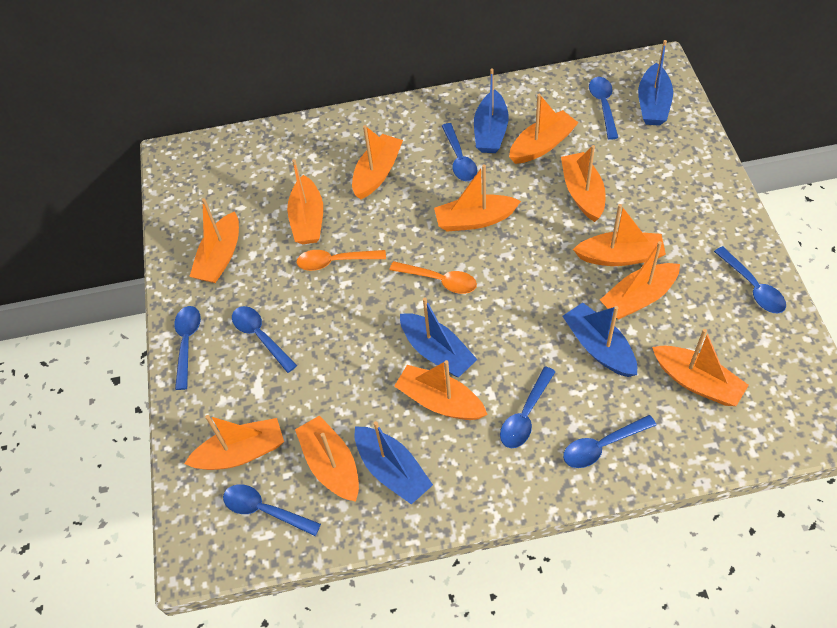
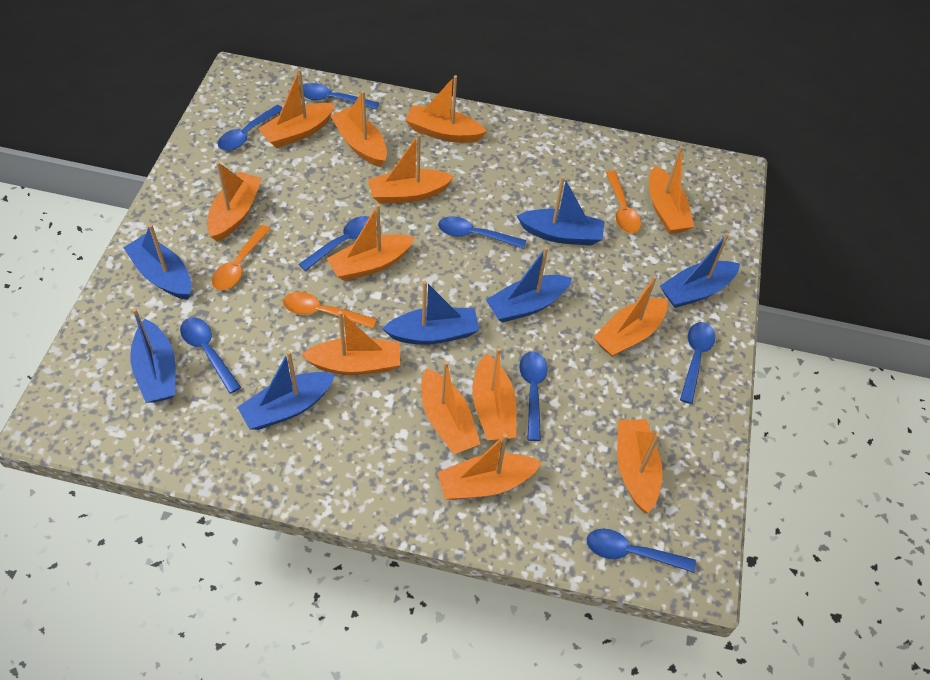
blue boat: [355,421,433,504] [400,298,477,377] [474,69,509,153] [562,303,637,377] [638,40,673,126] = 5 -> [123,224,192,300] [130,308,175,403] [237,351,335,430] [382,281,479,345] [486,247,572,323] [517,176,605,246] [660,233,740,308] = 7
orange boat: [184,415,284,470] [189,198,239,283] [287,159,323,244] [295,415,359,502] [352,125,403,199] [394,360,488,420] [434,164,521,232] [509,94,579,164] [561,145,606,222] [573,204,666,266] [600,241,680,320] [652,329,749,406] = 12 -> [207,162,262,242] [258,69,335,148] [302,311,400,375] [327,204,415,281] [331,91,387,167] [368,134,454,204] [405,75,487,143] [421,361,480,454] [437,434,542,500] [472,348,516,440] [593,276,668,357] [617,419,663,513] [649,146,694,234] = 13
orange spoon: [297,250,386,271] [389,261,477,294] = 2 -> [212,225,271,290] [283,292,377,329] [606,171,641,234] = 3

